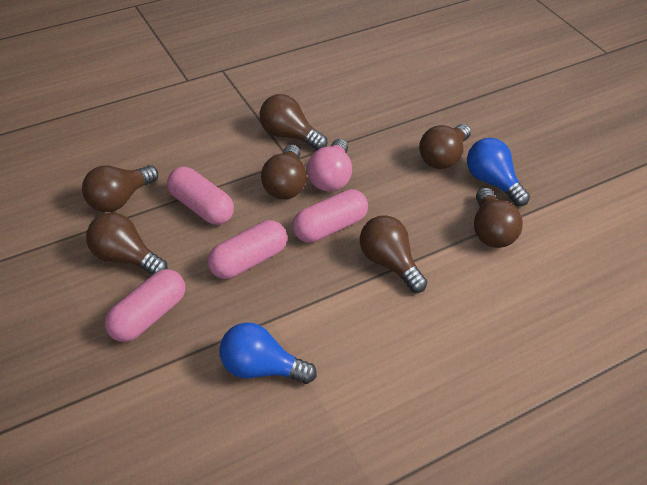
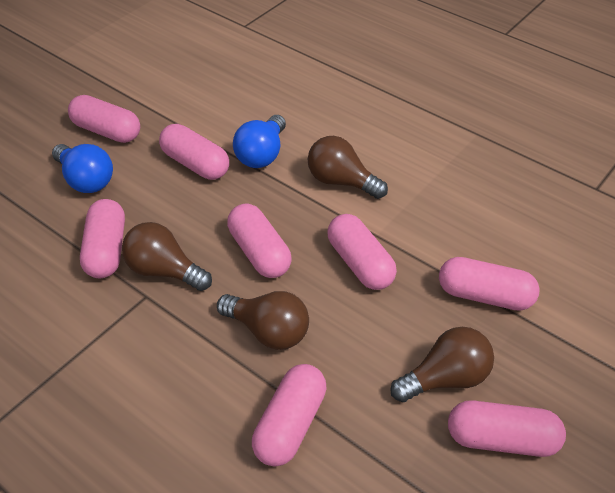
brown light bulb: [82,165,158,212] [86,212,168,275] [260,94,328,150] [261,145,307,199] [360,215,427,293] [419,124,471,169] [474,188,523,248] = 7 -> [122,222,212,291] [217,291,309,350] [308,136,388,199] [390,327,494,402] = 4
pink capsule: [105,269,185,342] [167,167,234,225] [208,220,287,279] [292,189,368,243] = 4 -> [68,95,140,143] [80,199,125,278] [159,124,229,180] [227,204,292,278] [252,364,327,466] [327,214,397,290] [439,257,540,311] [448,400,566,457] = 8
pink light bulb: [307,139,352,192] = 1 -> none = 0

